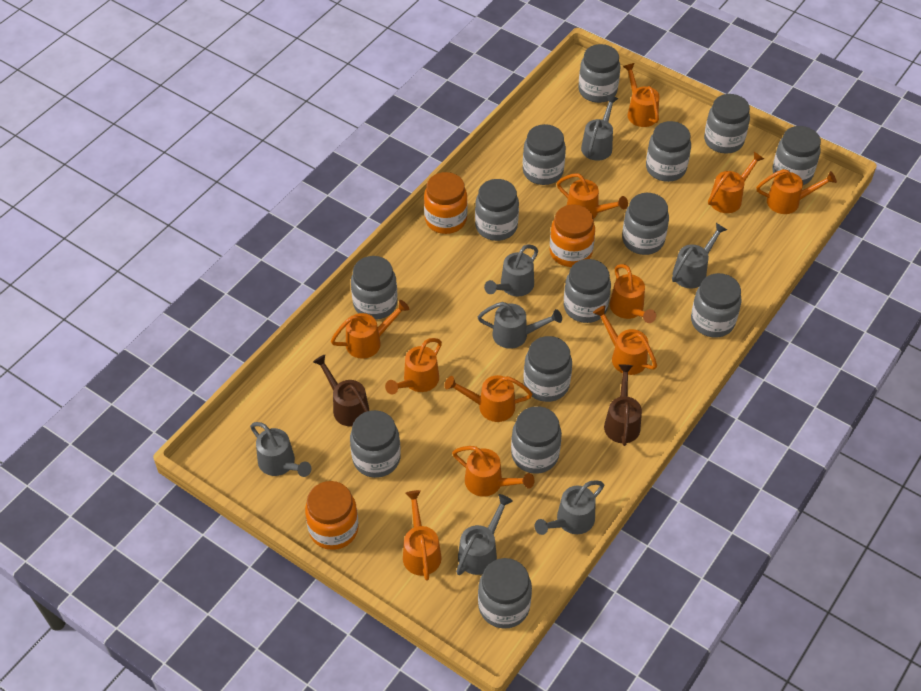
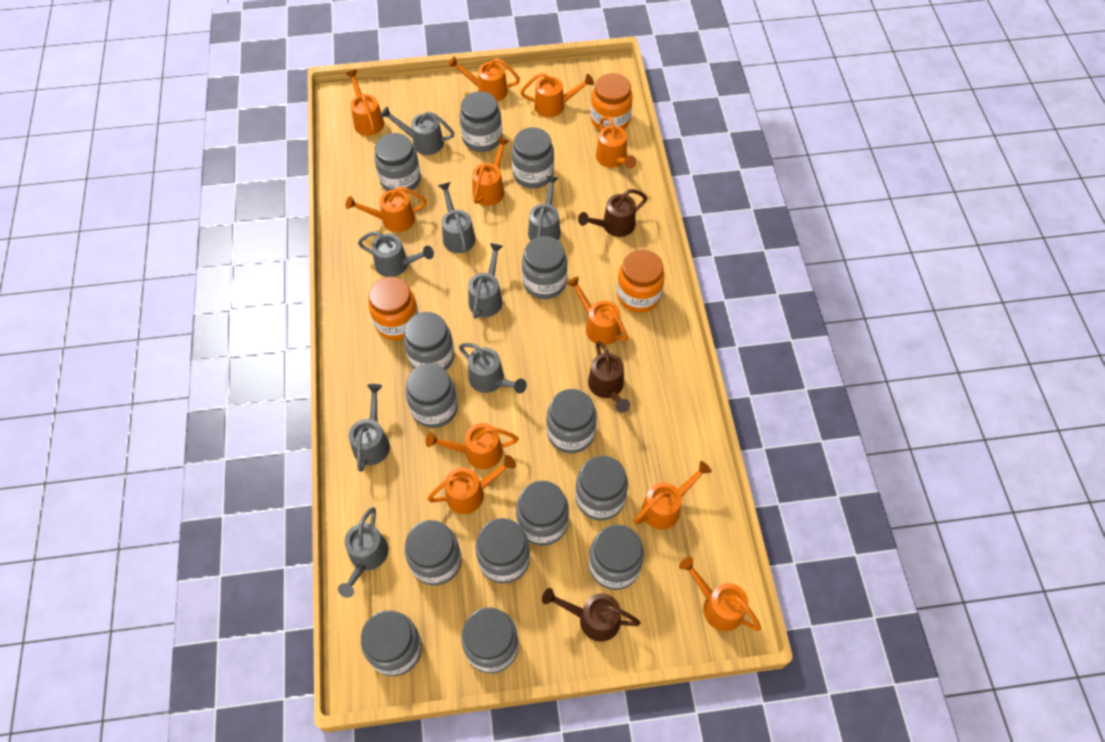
brown watering can: [313,355,369,426] [604,365,642,446] = 2 -> [542,588,641,642] [578,189,647,237] [588,341,630,413] = 3
grey watering can: [250,422,311,477] [456,494,513,575] [478,302,562,349] [484,245,538,296] [535,480,604,535] [581,95,619,161] [672,223,727,288] = 7 -> [338,507,388,598] [349,384,390,472] [358,231,434,277] [380,106,454,155] [438,182,476,253] [459,343,527,393] [468,243,503,319] [528,176,561,241] = 8

